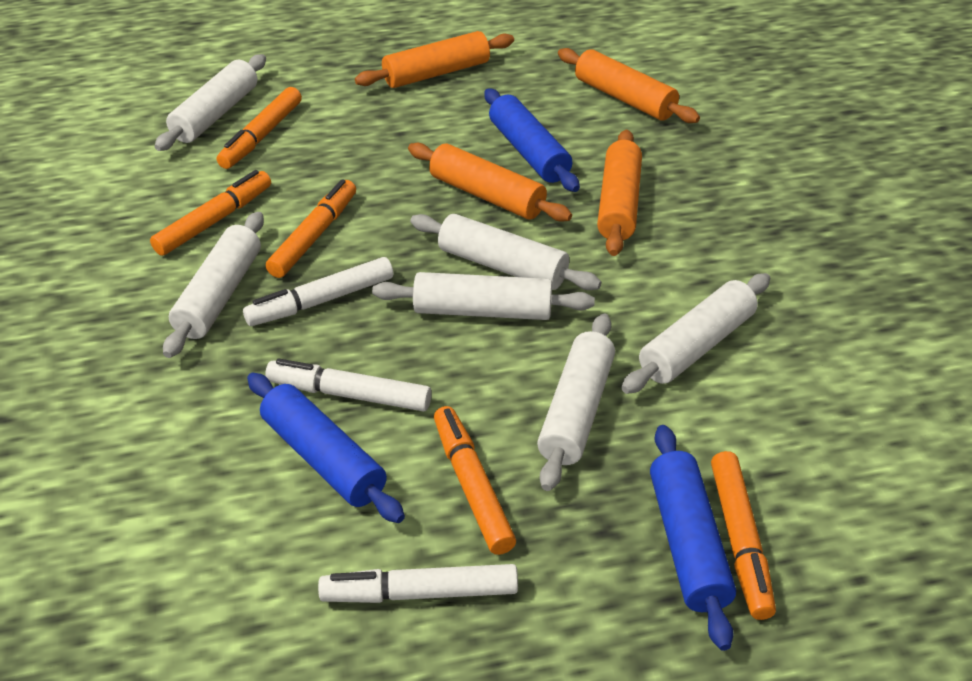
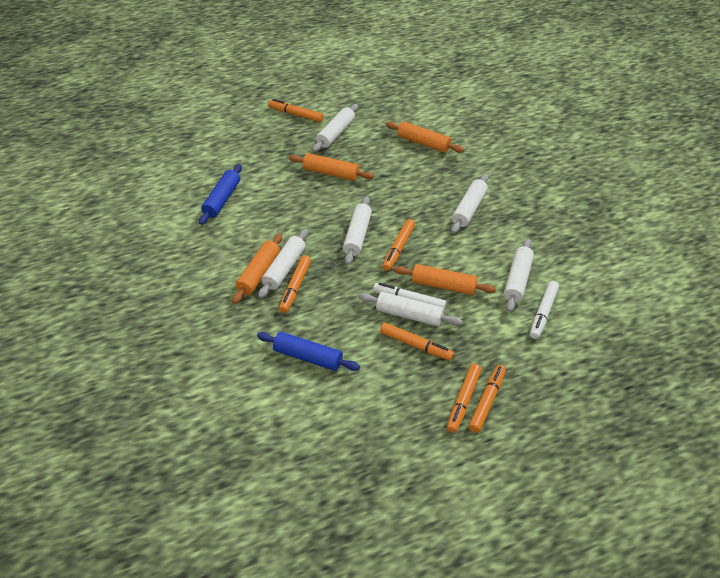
blue rolling pin: [247,373,405,523] [485,88,580,192] [650,425,736,651] = 3 -> [199,164,242,225] [257,332,360,371] = 2
orange marker: [150,170,271,256] [217,87,302,169] [266,179,356,278] [434,406,516,555] [711,451,776,620] = 5 -> [268,99,324,122] [279,255,311,313] [380,322,454,361] [382,219,415,271] [447,363,482,433] [469,365,506,433] = 6
white marker: [243,257,393,326] [265,359,432,412] [318,564,518,603] = 3 -> [373,283,446,310] [530,281,559,339] = 2

